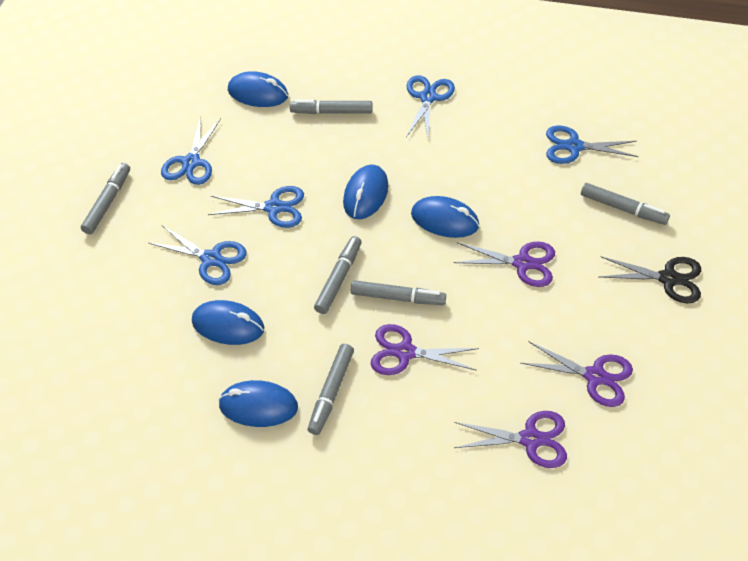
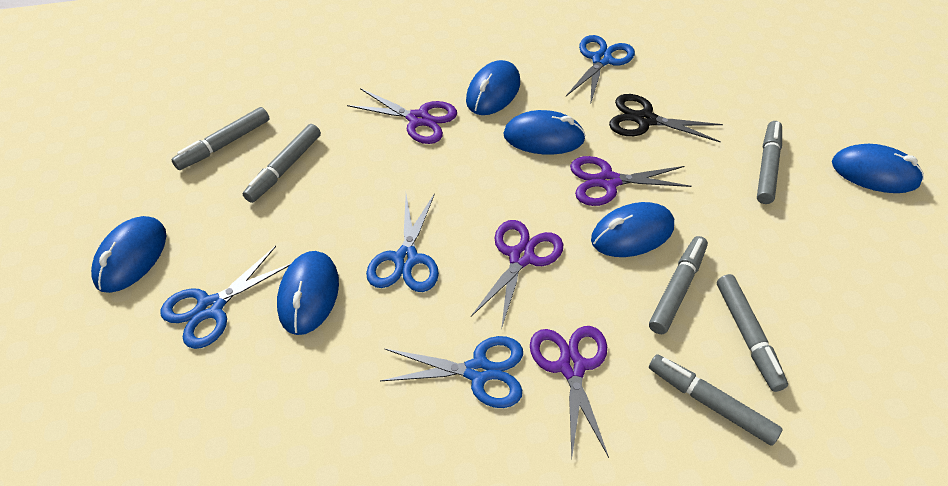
blue mouse: [192,300,264,345] [218,380,298,427] [228,71,288,107] [343,165,389,219] [411,196,479,238] = 5 -> [91,216,166,293] [277,251,339,335] [466,60,520,115] [503,110,586,155] [591,202,674,257] [832,144,924,193] = 6
blue scissors: [149,226,247,285] [161,116,221,185] [208,186,304,228] [406,75,455,138] [546,125,639,164] = 5 -> [160,246,290,349] [366,193,439,292] [380,336,523,408] [566,35,635,105] = 4

